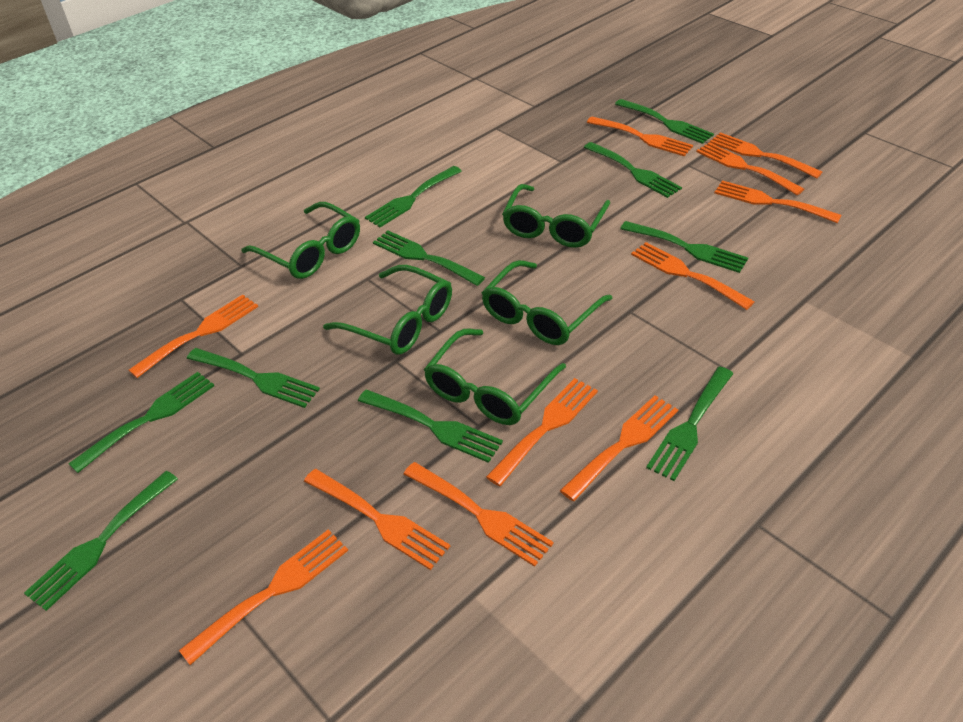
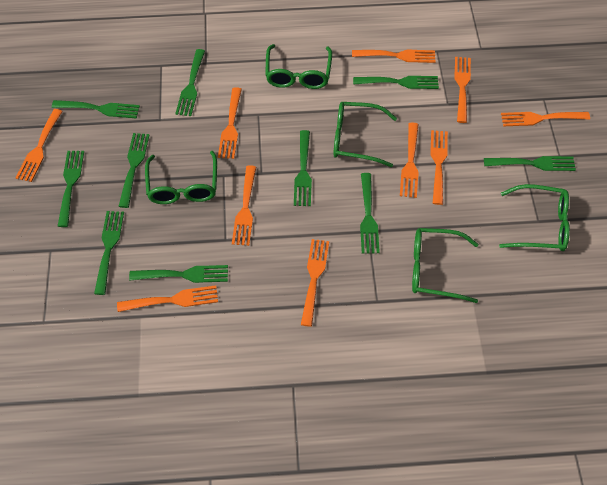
orange fork: [129,294,258,378] [179,530,348,665] [304,469,450,570] [403,462,554,567] [486,378,598,486] [560,395,678,501] [587,117,693,156] [631,242,755,310] [696,142,804,195] [710,132,823,179] [714,181,841,223] = 11 -> [16,109,63,182] [117,285,218,312] [218,87,242,159] [232,165,256,246] [301,239,329,327] [352,50,436,63] [400,123,419,198] [430,130,448,205] [454,57,471,123] [501,112,590,126] = 10

